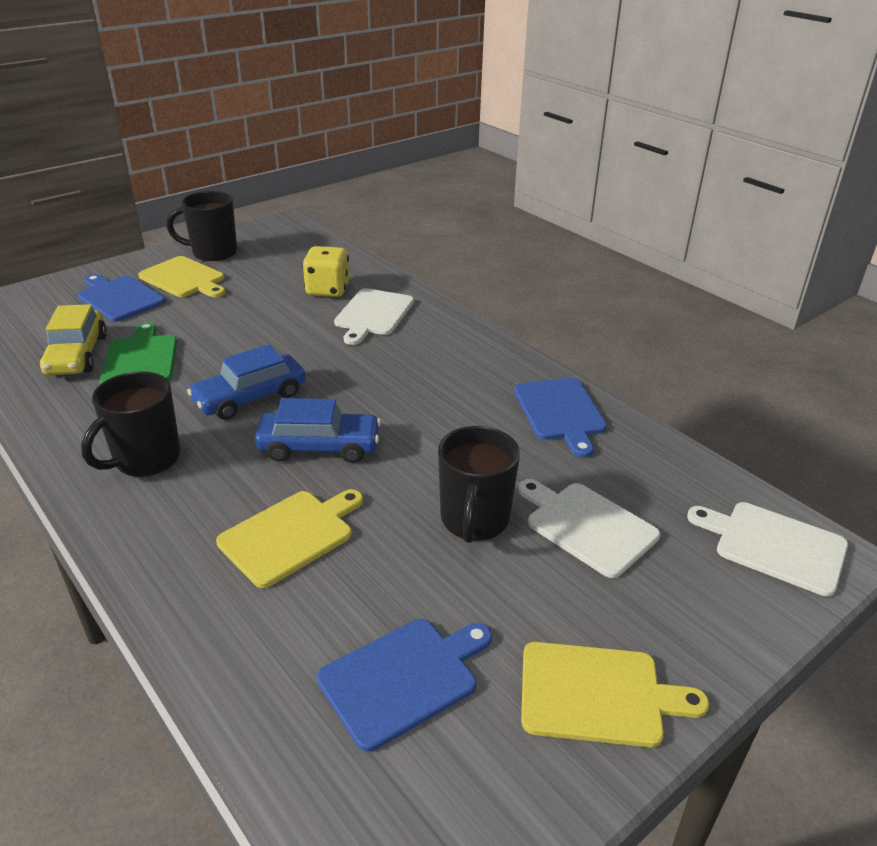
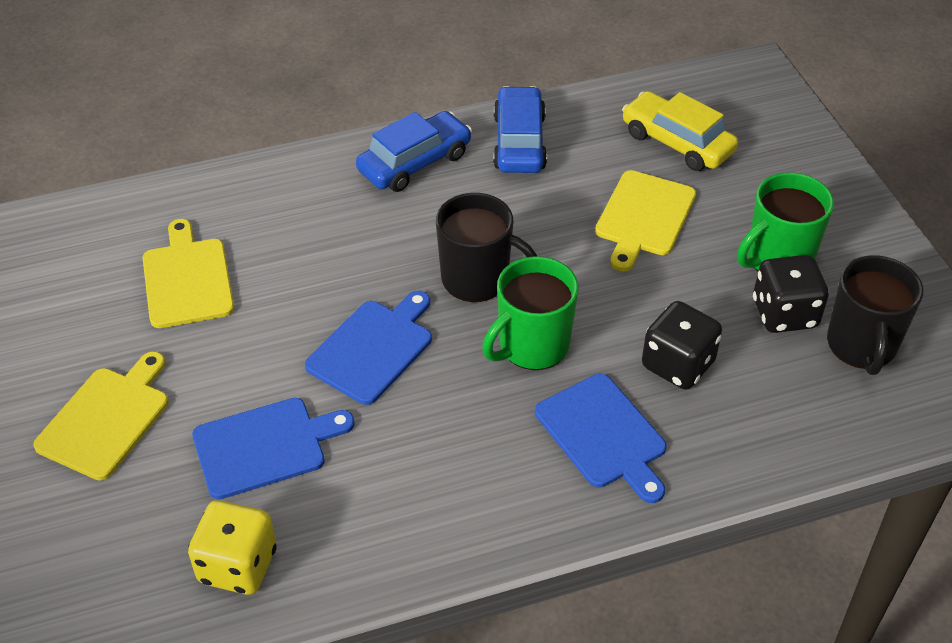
black dice: none = 0 -> [642,301,722,390] [753,255,829,333] = 2
black mug: [81,371,180,477] [167,191,237,261] [438,426,520,543] = 3 -> [436,193,537,302] [827,255,923,375] = 2
green cutting board: [100,322,177,384] = 1 -> none = 0
green mug: none = 0 -> [482,256,578,370] [737,172,834,271] = 2
white cutting board: [334,288,414,345] [518,479,660,578] [687,502,848,596] = 3 -> none = 0

